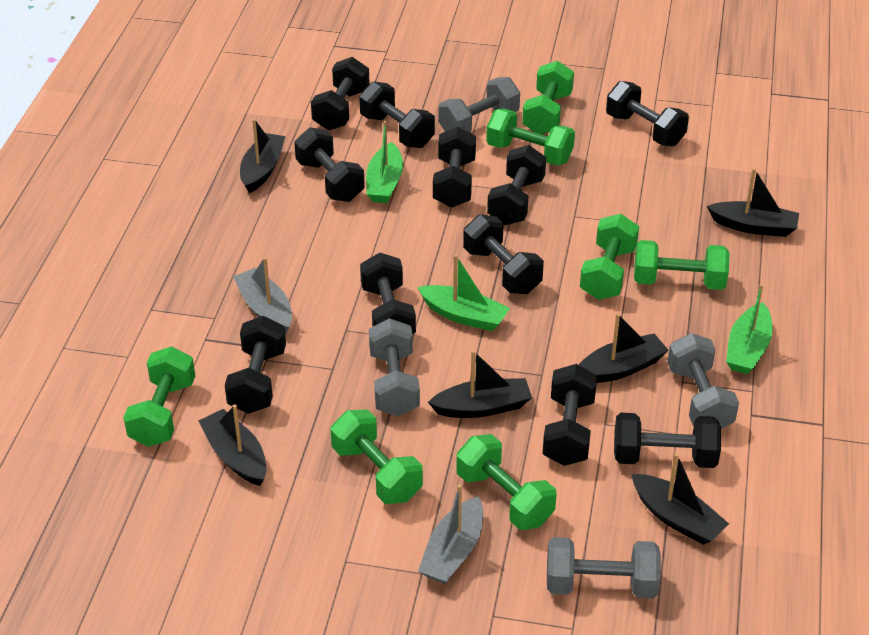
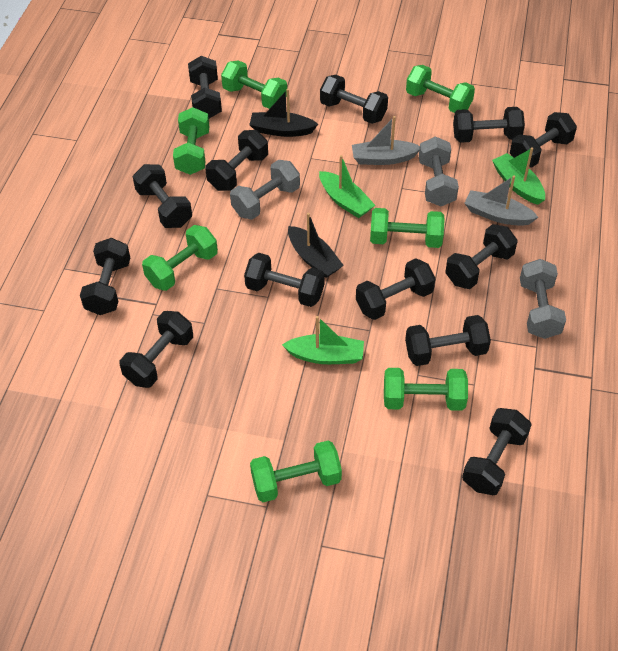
black boat: [198,404,267,486] [240,119,286,193] [428,350,532,418] [579,313,669,383] [631,453,729,545] [707,168,799,237] = 6 -> [249,89,318,137] [288,213,344,278] = 2
black dumbbell: [225,316,286,414] [294,127,365,202] [311,57,370,130] [359,81,435,148] [360,253,416,335] [433,127,476,208] [463,214,544,294] [487,145,546,225] [543,364,597,466] [606,81,689,146] [614,413,721,468] = 11 -> [80,238,130,315] [120,311,193,388] [133,164,192,228] [188,56,222,118] [205,130,268,191] [244,253,325,307] [320,75,388,124] [356,258,436,320] [405,315,491,366] [445,224,517,289] [453,107,525,143] [462,408,532,495] [510,112,577,168] = 13
grey dumbbell: [369,318,420,416] [438,77,520,133] [547,537,661,598] [667,333,739,429] = 4 -> [230,160,300,220] [419,137,459,206] [520,259,566,339] = 3

